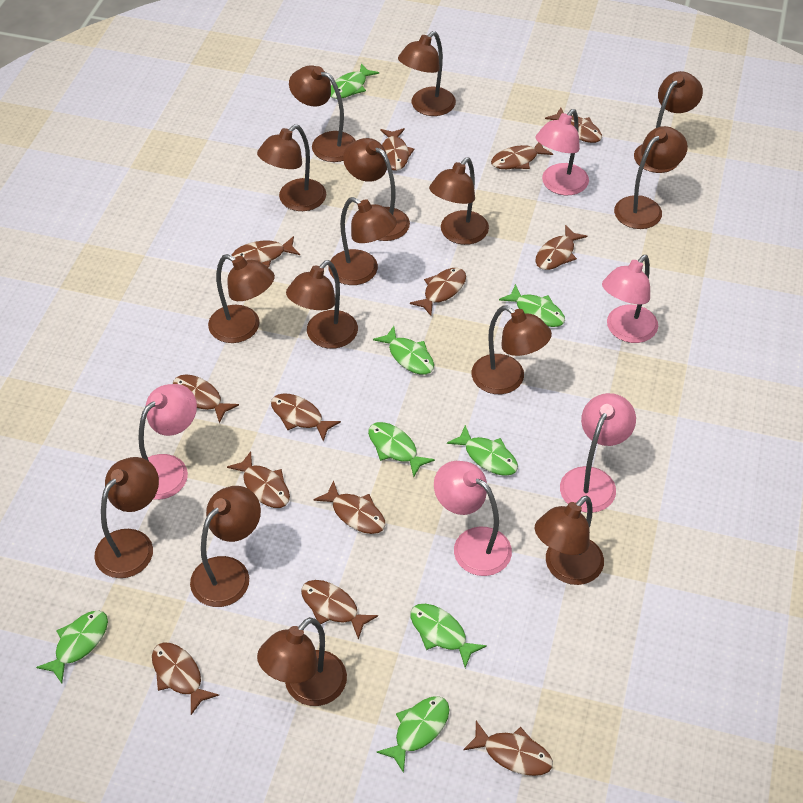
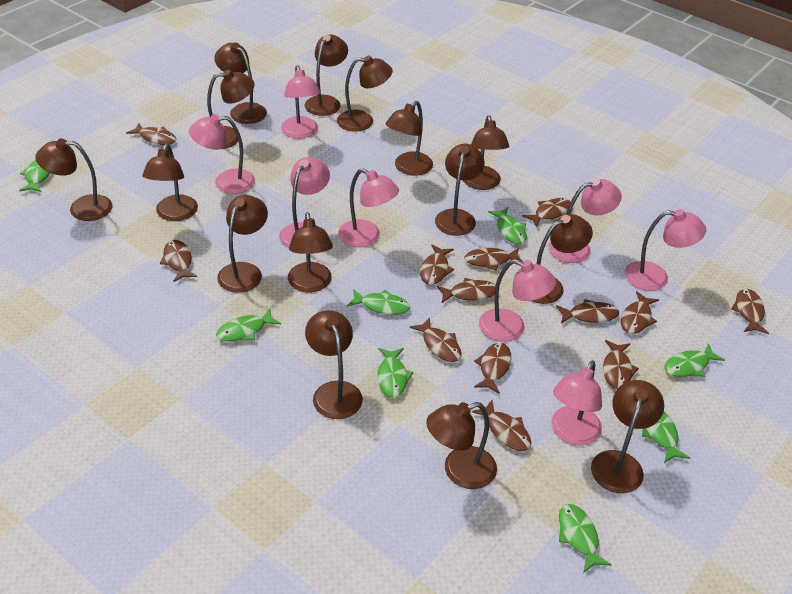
pink lamp: [139,384,197,500] [434,461,512,576] [536,109,589,195] [560,393,636,513] [602,255,658,343] = 5 -> [189,114,255,194] [279,157,330,248] [281,65,321,138] [338,168,399,247] [479,259,556,342] [549,178,622,263] [551,360,602,445] [624,209,706,291] = 8

